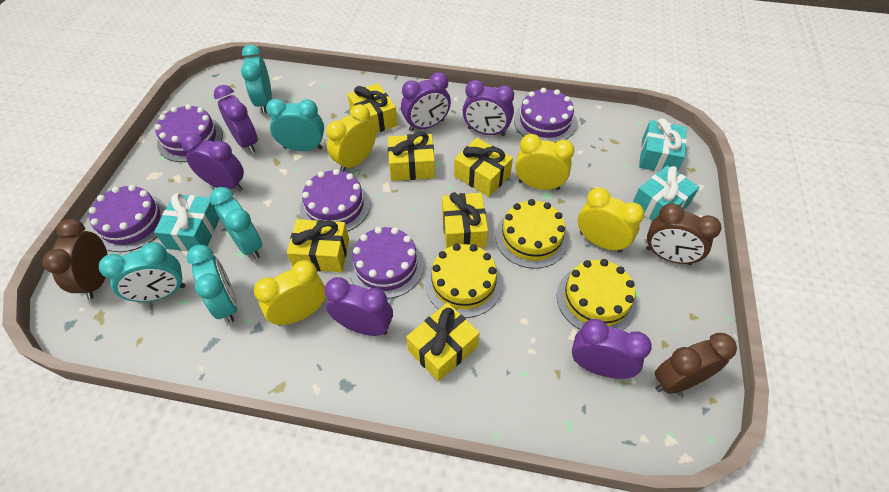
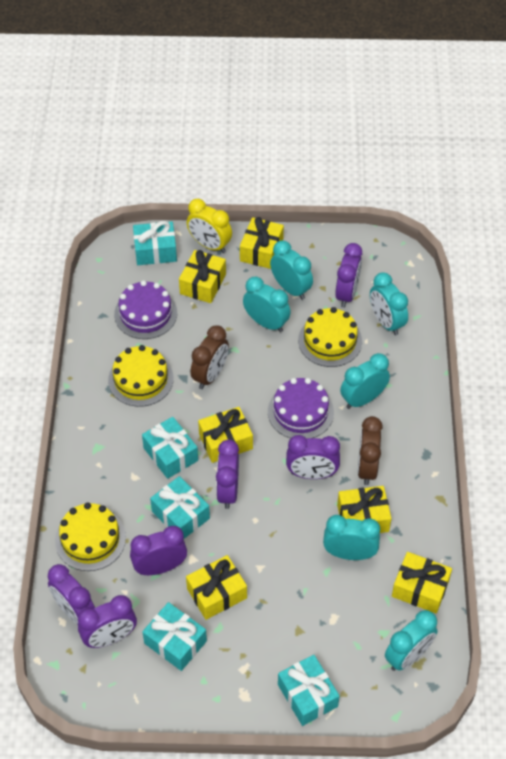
brown clock: [42,219,108,299] [646,203,721,265] [655,333,737,394] = 3 -> [190,325,229,389] [358,416,383,485] = 2
purple cake: [89,185,167,252] [155,104,223,162] [300,169,370,232] [349,227,424,299] [514,88,576,143] = 5 -> [114,280,177,339] [268,378,334,439] = 2
turquoise clock: [99,242,186,302] [186,245,237,323] [210,187,262,259] [241,44,272,113] [266,99,324,151] = 5 -> [243,277,291,332] [270,241,313,300] [323,515,380,560] [340,353,390,409] [370,272,408,335] [385,610,438,671] = 6
turquoise gift: [154,193,220,251] [633,165,699,221] [639,118,687,172] = 3 -> [133,221,177,265] [142,417,198,479] [142,602,207,671] [150,476,210,539] [278,655,339,726] = 5
yellow clock: [254,260,326,326] [326,104,376,172] [515,134,574,190] [578,187,644,253] = 4 -> [187,199,232,253] = 1

